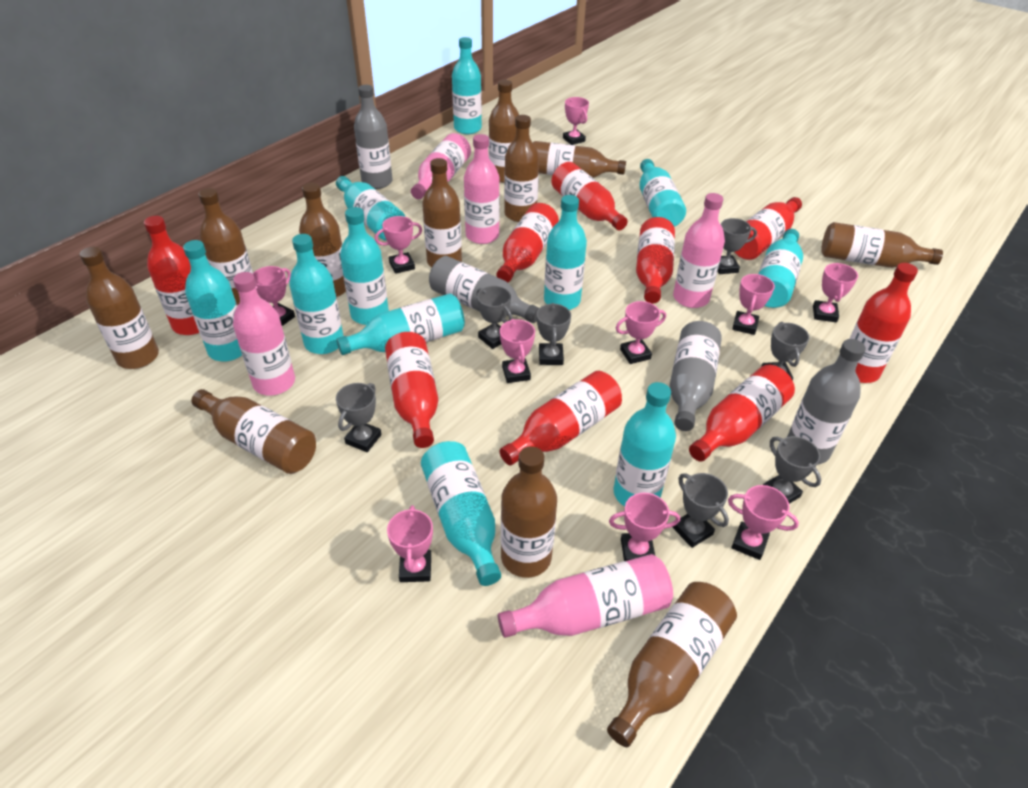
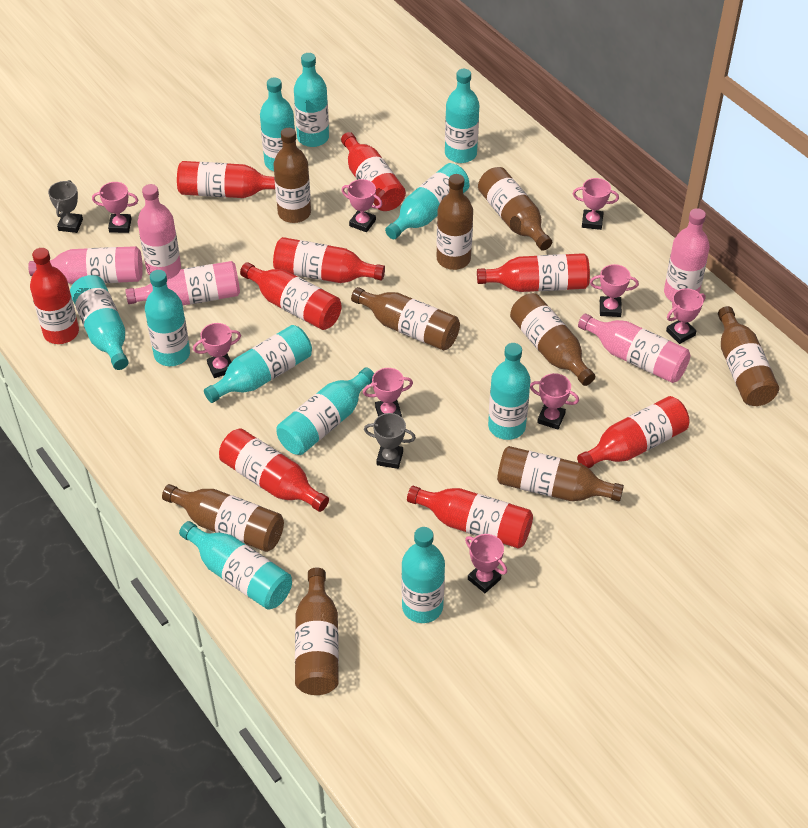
brown bottle: [80,247,159,369] [191,389,316,474] [198,188,253,305] [299,183,346,297] [422,158,462,267] [489,80,519,183] [501,446,557,578] [504,115,539,222] [533,141,626,178] [607,582,737,747] [821,222,943,268] = 11 -> [162,484,284,552] [273,128,311,223] [295,567,339,695] [351,287,460,351] [437,174,473,270] [478,167,552,251] [497,446,624,501] [510,293,595,386] [718,306,779,406] = 9
grey bottle: [354,85,392,189] [429,256,539,323] [669,321,722,431] [787,339,866,464] = 4 -> none = 0
grey trophy: [336,383,382,452] [476,286,512,349] [537,303,571,365] [673,473,729,548] [718,218,757,274] [761,322,809,380] [763,436,821,504] = 7 -> [48,180,83,233] [364,413,416,469] = 2
pink trophy: [253,266,295,326] [375,216,422,274] [387,505,433,582] [500,319,535,383] [563,97,589,145] [609,493,680,561] [616,301,666,364] [728,485,799,560] [732,274,775,335] [813,263,858,322] = 10 -> [92,182,138,233] [193,323,241,378] [341,179,383,232] [363,368,413,417] [465,534,507,593] [530,373,579,429] [573,178,619,230] [590,264,639,317] [666,288,706,344] = 9

